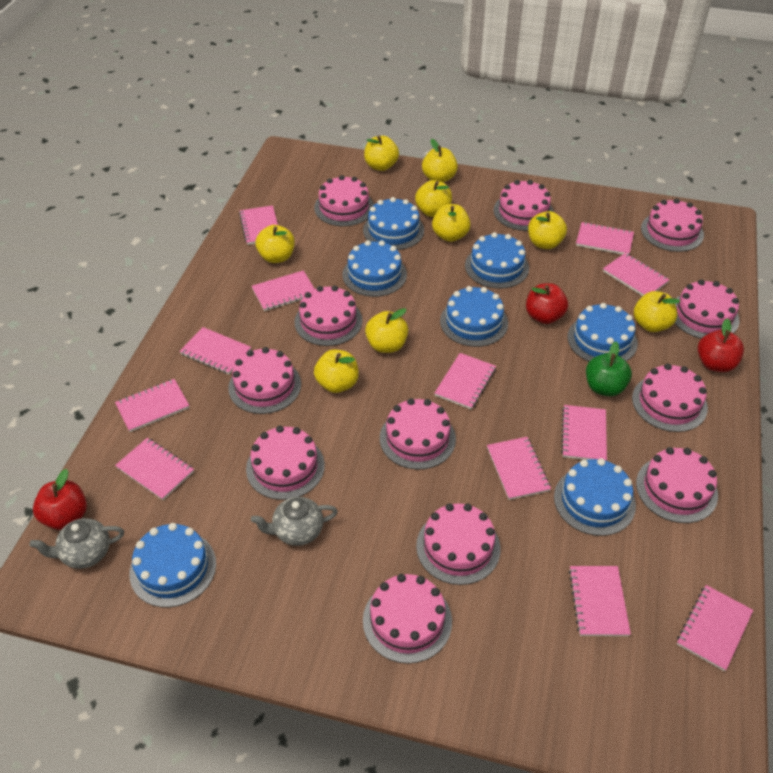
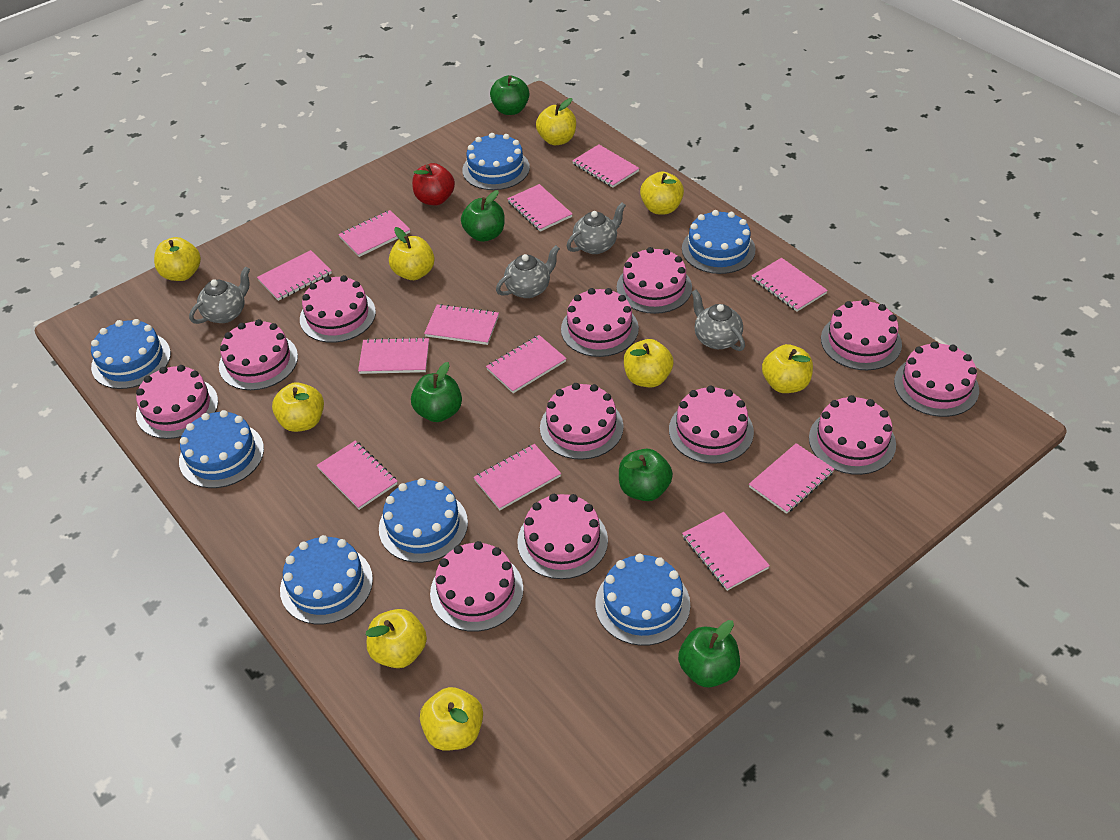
green apple: [586,342,632,396] = 1 -> [411,362,462,422] [461,190,505,242] [490,75,529,115] [619,449,673,501] [678,620,740,687] = 5
grey teapot: [29,518,124,569] [251,497,338,546] = 2 -> [189,266,250,324] [496,245,560,298] [567,202,626,254] [692,289,745,351] = 4
red apple: [33,469,87,530] [526,283,568,324] [698,318,744,372] = 3 -> [412,163,455,205] = 1

